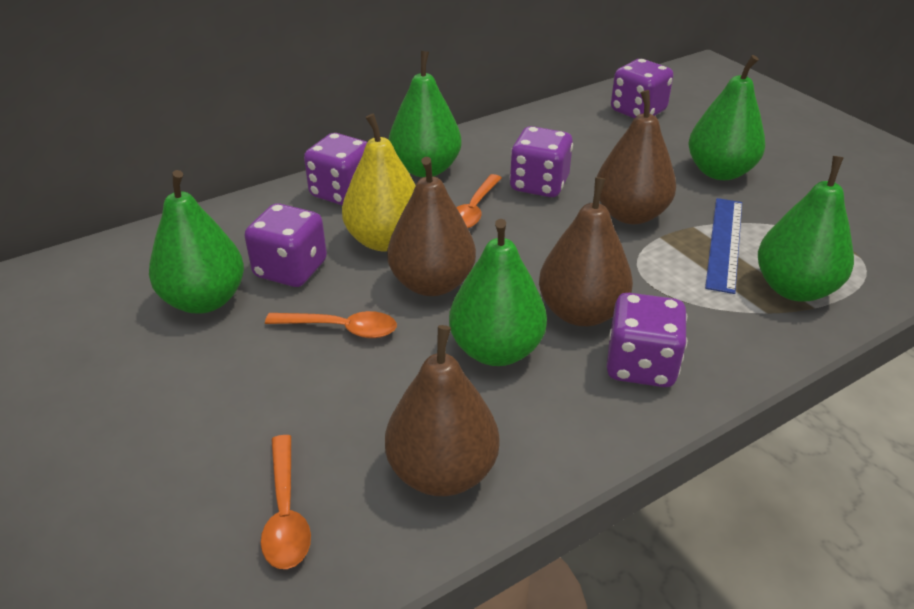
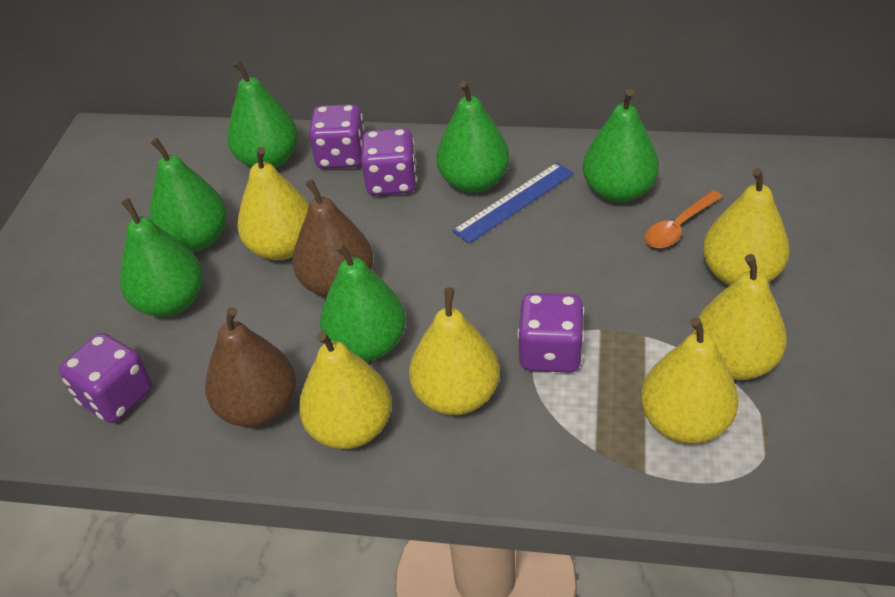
brown pear: [385,325,499,496] [387,157,476,296] [539,177,633,326] [597,90,676,224] = 4 -> [205,307,296,427] [293,179,373,297] = 2
green pear: [149,170,244,314] [389,51,462,177] [449,219,547,366] [688,55,765,180] [758,156,854,302] = 5 -> [120,198,203,317] [149,138,227,252] [227,60,298,169] [320,242,406,361] [436,81,509,193] [583,89,659,203] = 6
orange spoon: [261,435,311,569] [265,311,397,338] [456,174,502,228] = 3 -> [645,190,723,248] = 1
purple dice: [245,203,327,287] [304,133,367,205] [510,126,573,197] [607,293,687,387] [611,59,674,118] = 5 -> [59,333,152,423] [309,104,365,169] [361,128,417,196] [518,293,584,373] = 4
yellow pear: [342,114,416,251] = 1 -> [237,147,309,260] [299,332,392,449] [409,287,500,415] [641,317,739,444] [693,254,787,380] [703,168,790,286] = 6

